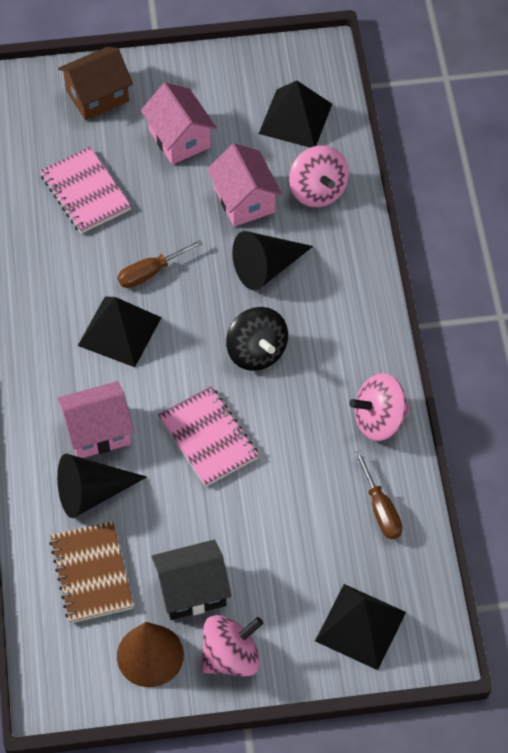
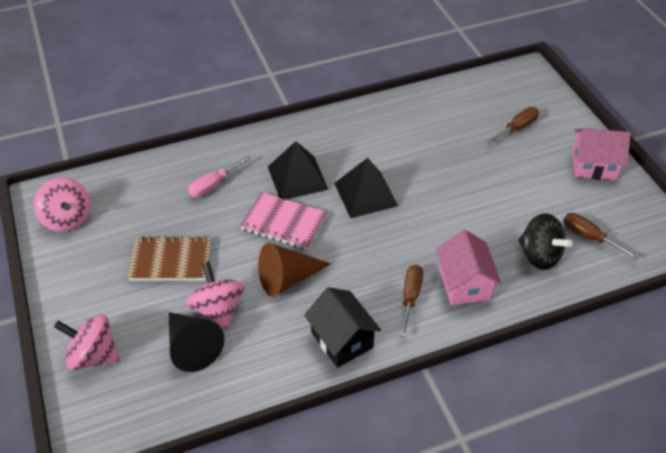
black cone: [57,454,147,518] [232,231,313,291] = 2 -> [169,312,225,372] = 1
black pyramid: [78,296,162,367] [259,81,332,148] [315,584,406,670] = 3 -> [268,141,328,199] [334,158,398,218] = 2
brown house: [58,47,133,120] = 1 -> none = 0
brown screwdriver: [117,240,203,288] [354,451,403,539] = 2 -> [399,265,424,337] [486,107,539,143] [563,213,639,259] = 3
pink house: [57,381,134,458] [141,83,217,165] [207,143,282,227] = 3 -> [436,230,502,305] [572,128,631,180] = 2
pink notebook: [40,147,132,234] [158,386,259,487] = 2 -> [240,192,327,250] = 1
pink screwdriver: none = 0 -> [188,155,251,197] = 1

